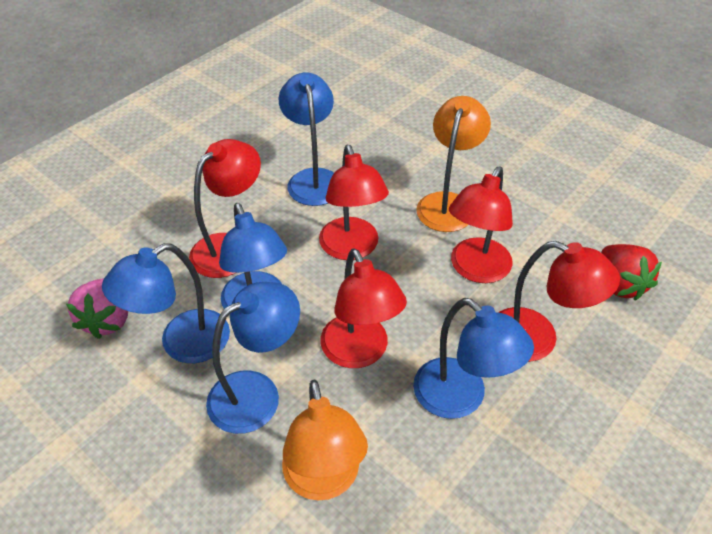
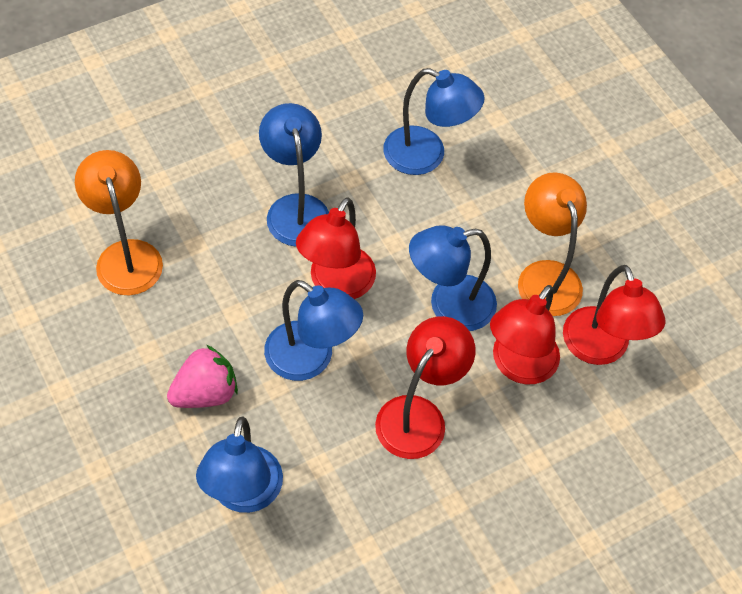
red lamp: [189,139,261,278] [319,145,389,260] [320,249,407,368] [449,167,513,283] [498,241,620,362] = 5 -> [296,197,376,299] [375,316,475,459] [490,285,560,384] [563,265,666,365] = 4
red strawberry: [601,244,662,301] = 1 -> none = 0

